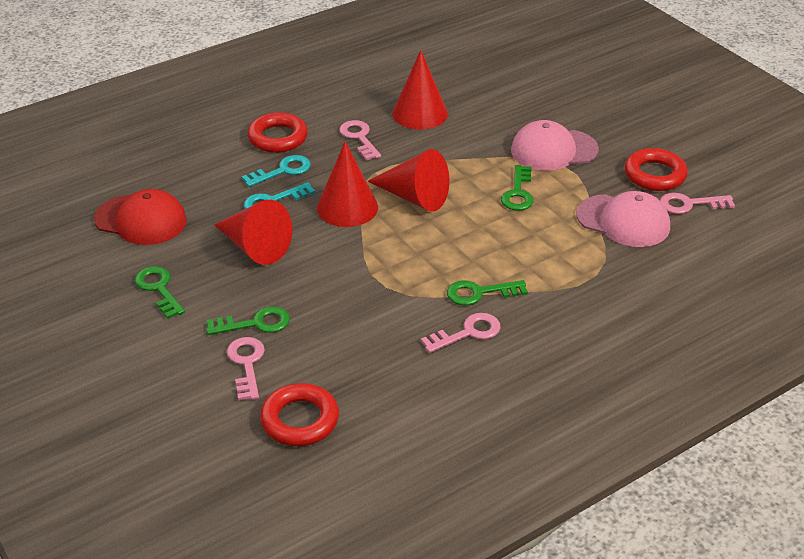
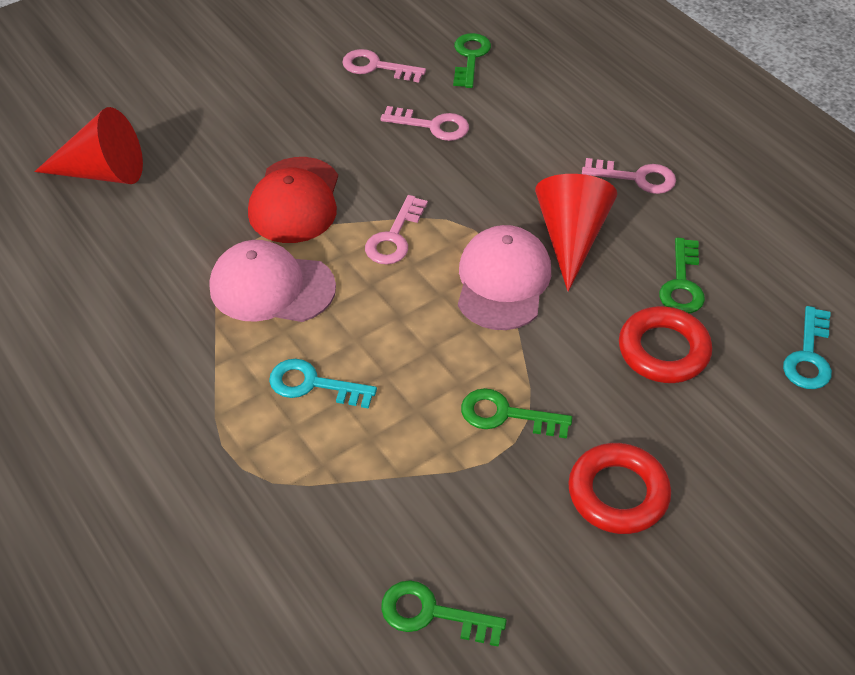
red cone: [214,200,292,265] [317,141,378,227] [367,149,449,212] [392,50,448,130] = 4 -> [34,107,143,184] [535,174,617,292] = 2
red ring: [247,112,308,153] [260,383,339,446] [624,148,688,191] = 3 -> [568,443,671,534] [619,306,712,383] = 2

